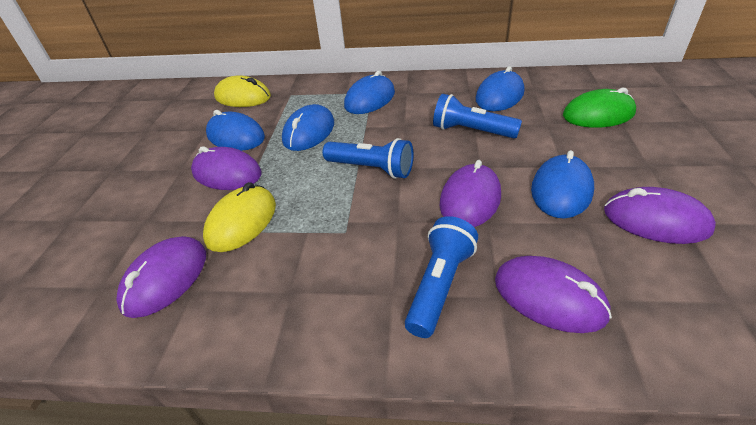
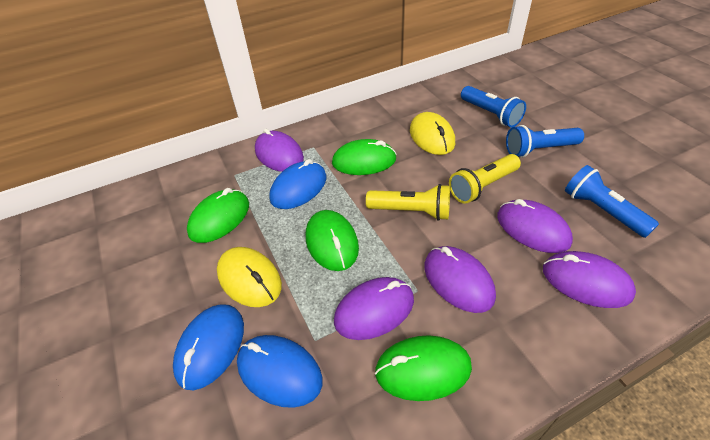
blue mouse: [206,110,265,151] [282,104,334,151] [344,71,395,114] [476,66,524,111] [531,150,594,219] = 5 -> [173,304,244,390] [237,335,323,408] [269,159,326,209] = 3
green mouse: [563,87,636,128] = 1 -> [187,188,249,243] [306,210,359,271] [332,139,396,175] [375,335,472,401] = 4
yellow flashlight: none = 0 -> [366,184,450,220] [449,154,521,204] = 2

